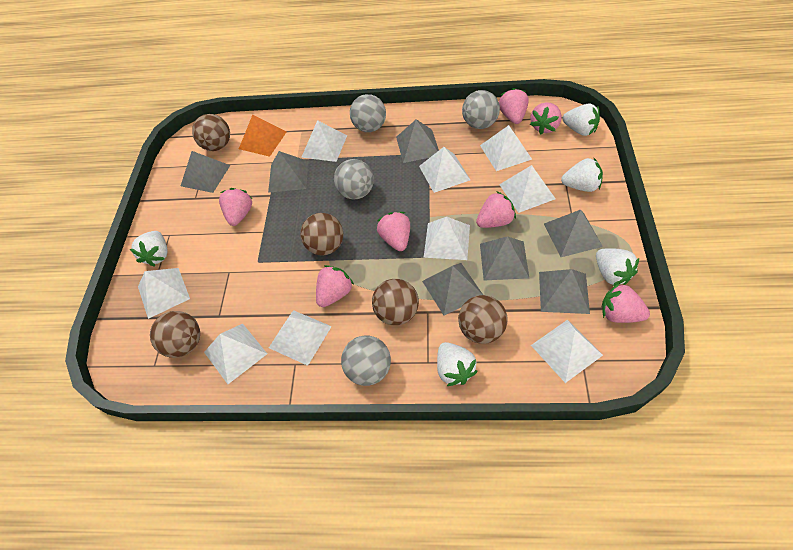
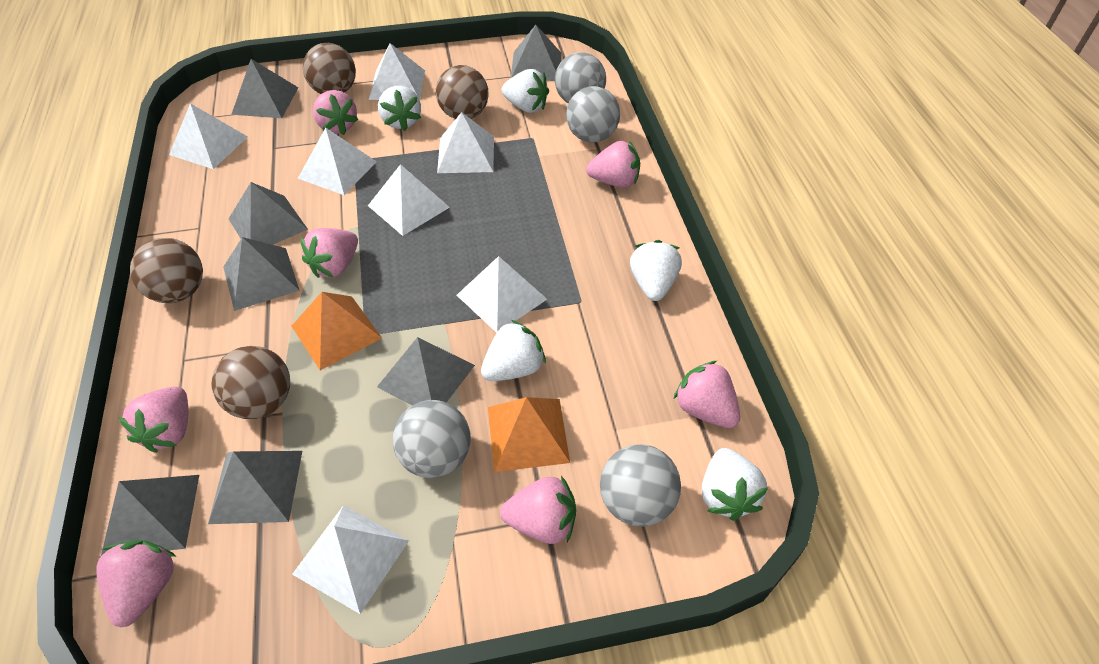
brown ball: [150,311,200,358] [192,114,230,151] [300,213,343,255] [372,279,419,325] [458,295,508,344] = 5 -> [130,238,203,303] [212,346,290,419] [303,43,356,94] [436,65,489,119] = 4
orange pyramid: [239,115,286,157] = 1 -> [292,292,382,370] [488,397,570,472] = 2
white pyramid: [138,268,190,319] [204,324,267,384] [269,310,332,366] [301,120,347,162] [419,147,470,193] [424,217,470,260] [480,125,532,171] [499,165,556,213] [531,320,603,383] = 9 -> [169,103,248,169] [292,505,409,614] [298,128,377,195] [368,164,450,236] [369,43,425,100] [437,112,494,173] [457,256,547,333] = 7

